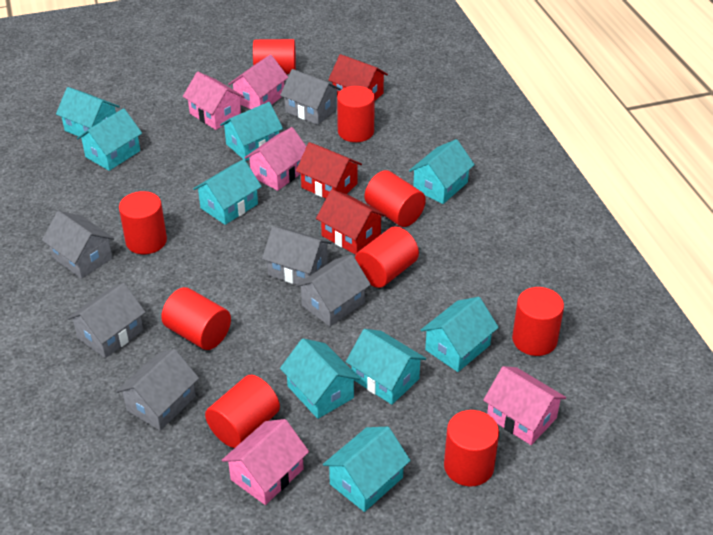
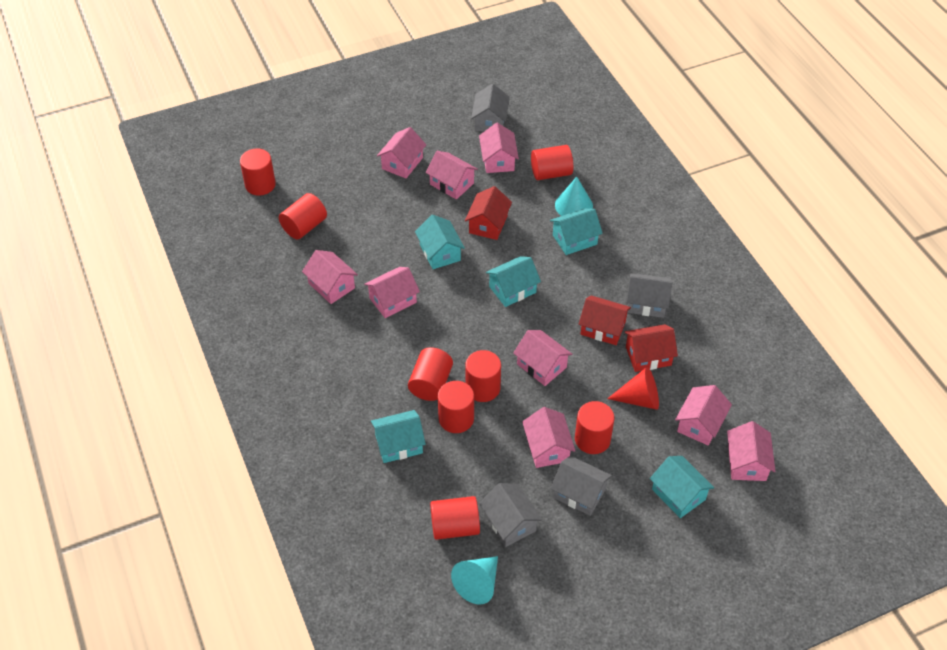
grey house: [42,211,114,279] [67,283,146,358] [116,349,199,431] [262,226,332,284] [280,69,341,125] [295,255,371,327] = 6 -> [471,84,510,132] [479,483,542,547] [550,456,612,516] [626,273,672,318] = 4
pink house: [183,72,244,130] [222,419,309,505] [228,55,288,109] [244,127,307,191] [483,366,566,445] = 5 -> [302,250,358,304] [364,267,420,318] [377,127,426,178] [426,151,478,200] [479,123,519,173] [513,330,572,386] [522,407,575,468] [675,385,732,445] [727,421,775,481] = 9
red cone: none = 0 -> [607,367,659,410] = 1
red cylinder: [119,191,167,254] [161,287,231,350] [205,375,280,448] [253,39,296,74] [337,86,375,142] [355,226,419,288] [365,170,426,227] [444,410,499,487] [512,287,564,356] = 9 -> [240,148,276,196] [279,193,327,239] [408,347,453,401] [430,496,480,540] [438,381,474,433] [465,350,501,402] [531,145,573,180] [575,401,614,454] = 8
turquoise cone: none = 0 -> [451,556,498,605] [555,177,593,216] = 2
turquoise house: [56,87,120,138] [77,108,142,171] [193,159,262,225] [220,102,283,161] [280,338,360,419] [323,427,411,512] [346,329,426,405] [409,139,475,204] [421,297,499,372] = 9 -> [371,410,426,463] [415,215,465,269] [486,256,541,307] [550,208,603,255] [650,456,714,518] = 5

